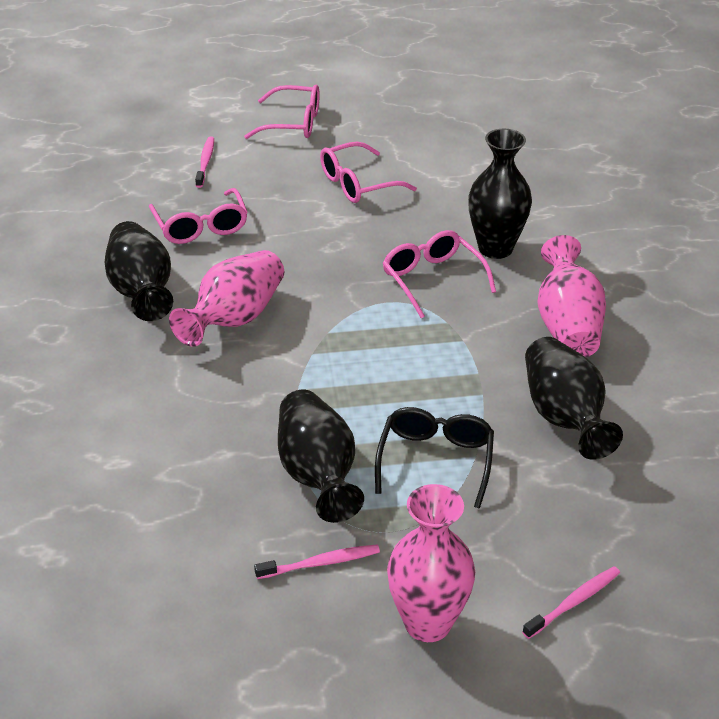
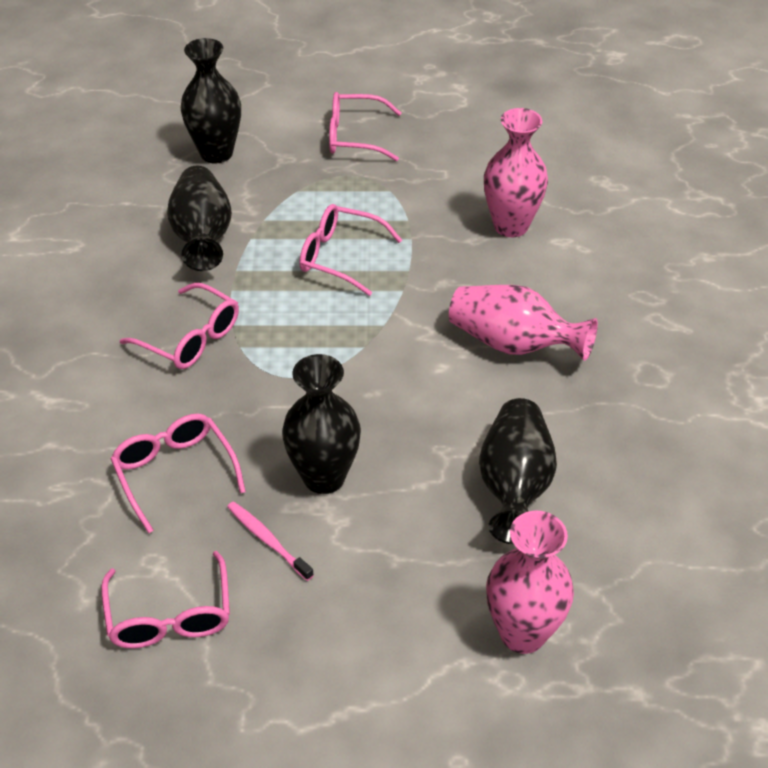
black glasses: [375,407,494,509] = 1 -> none = 0
pink glasses: [149,188,247,244] [244,85,320,139] [320,142,417,203] [383,230,496,318] = 4 -> [101,551,230,649] [111,414,246,534] [120,283,239,369] [299,204,402,296] [329,92,401,161] = 5
pink toothbrush: [195,136,214,188] [254,544,380,579] [522,566,620,639] = 3 -> [227,501,314,581] = 1

